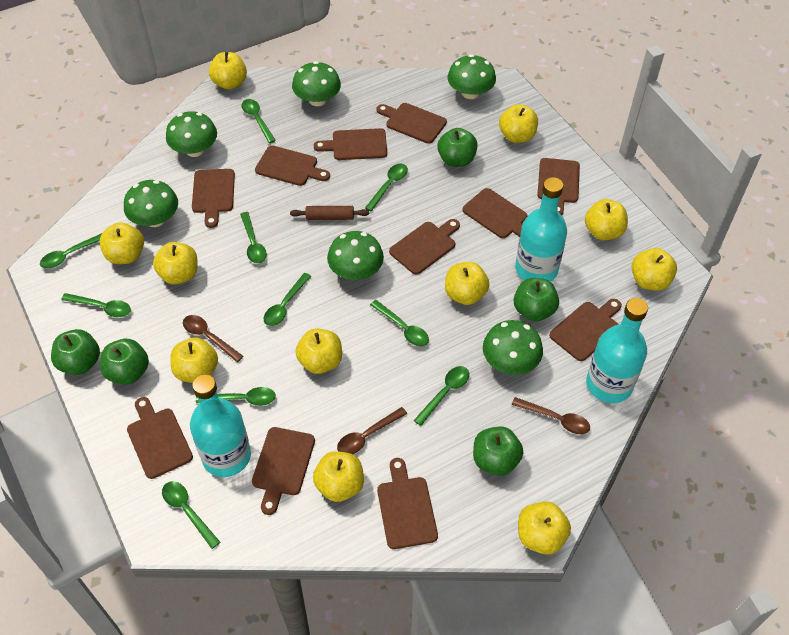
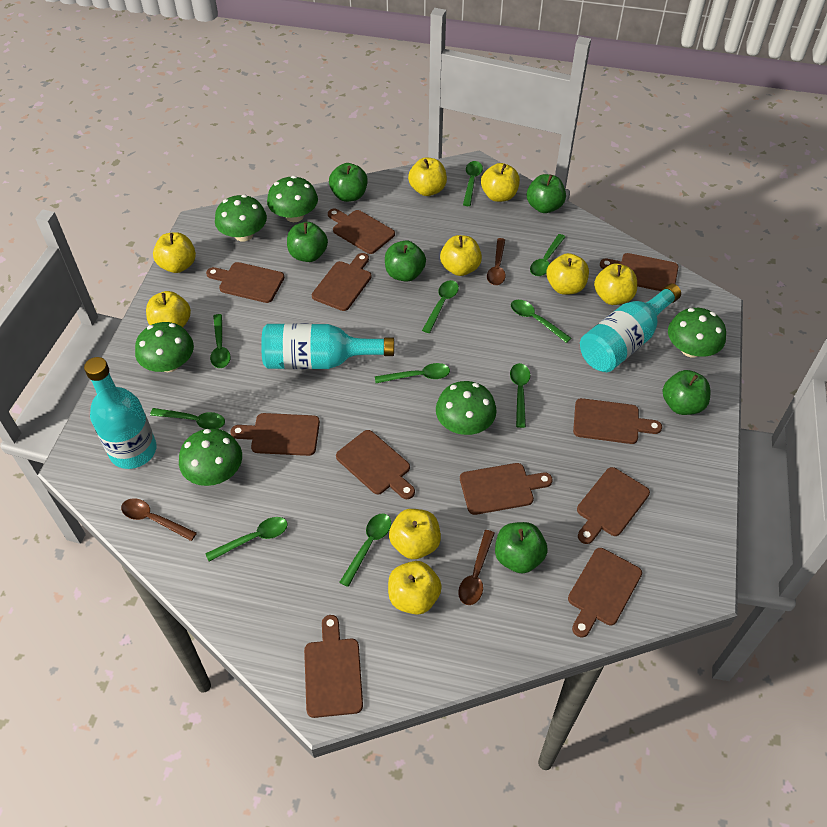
brown rolling pin: [290,206,369,220] = 1 -> none = 0
green apple: [51,329,100,375] [100,339,149,384] [437,128,478,167] [473,426,523,476] [514,278,559,321] = 5 -> [287,222,328,262] [329,163,368,202] [385,240,426,282] [495,522,548,573] [527,174,566,213] [662,370,710,415] = 6
yellow apple: [99,222,144,264] [153,242,198,285] [170,337,218,383] [209,52,247,89] [295,328,342,374] [313,451,364,502] [445,262,489,305] [499,104,538,143] [518,501,571,555] [585,199,628,240] [632,248,677,291] = 11 -> [146,291,191,327] [153,232,196,273] [388,561,442,615] [389,509,441,559] [408,157,447,196] [440,235,482,276] [481,163,520,202] [547,253,589,295] [594,264,637,305] = 9

